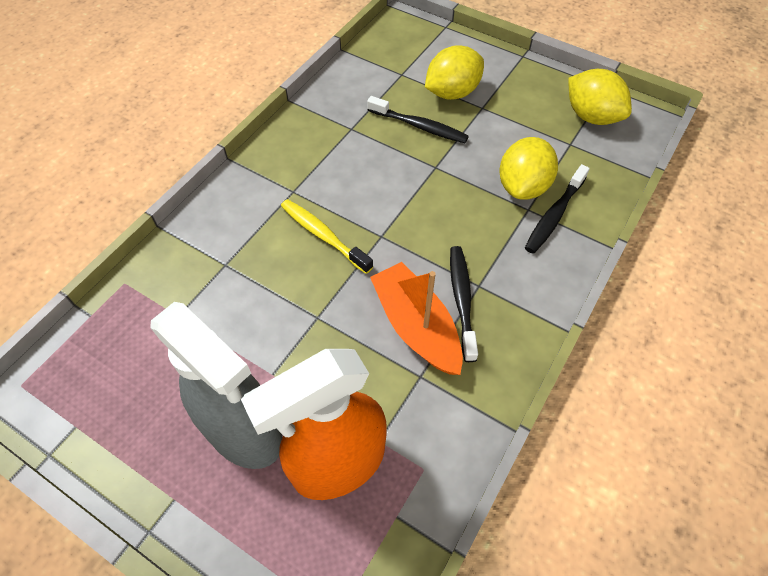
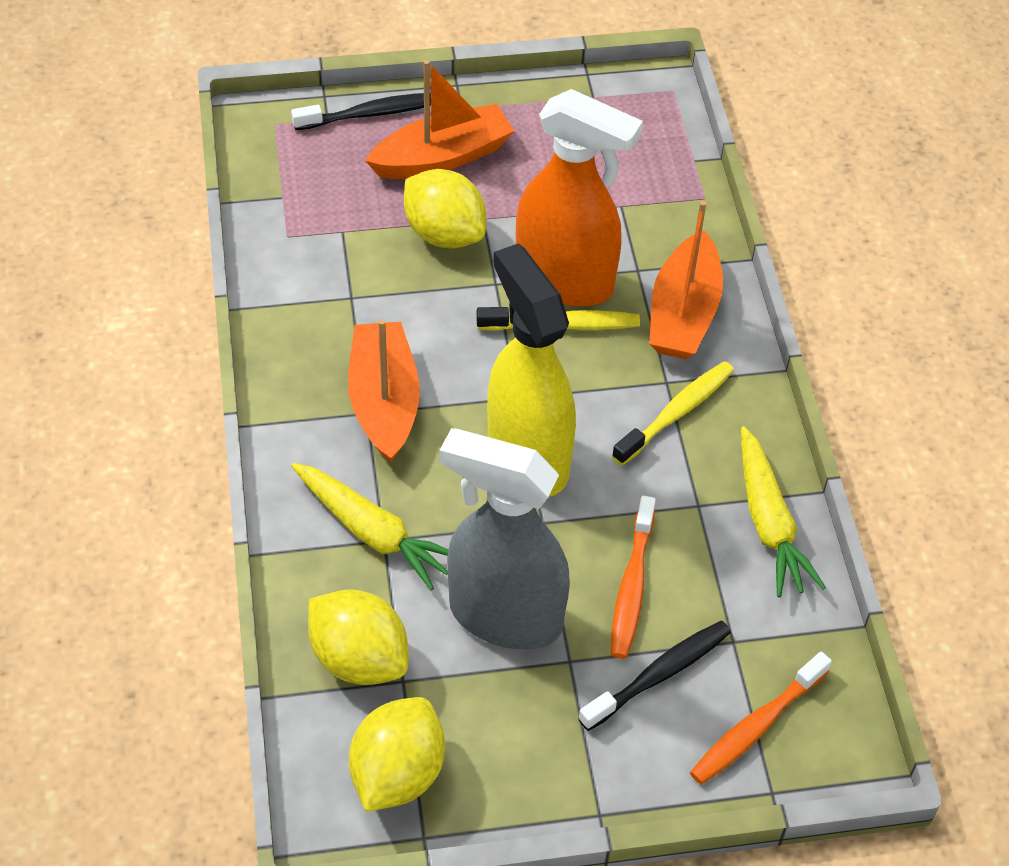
black toothbrush: [367,96,469,143] [450,246,478,362] [525,164,590,254] = 3 -> [291,93,431,130] [578,621,731,731] = 2
orange boat: [370,262,463,375] = 1 -> [348,319,420,463] [365,60,515,179] [649,201,723,359] = 3
orange toothbrush: none = 0 -> [611,496,656,659] [690,652,832,784] = 2
yellow carrot: none = 0 -> [291,463,448,590] [741,426,826,597] = 2
yellow spray bottle: none = 0 -> [487,243,576,497] = 1
yellow toothbrush: [281,199,373,274] = 1 -> [476,307,640,331] [612,361,734,465] = 2

